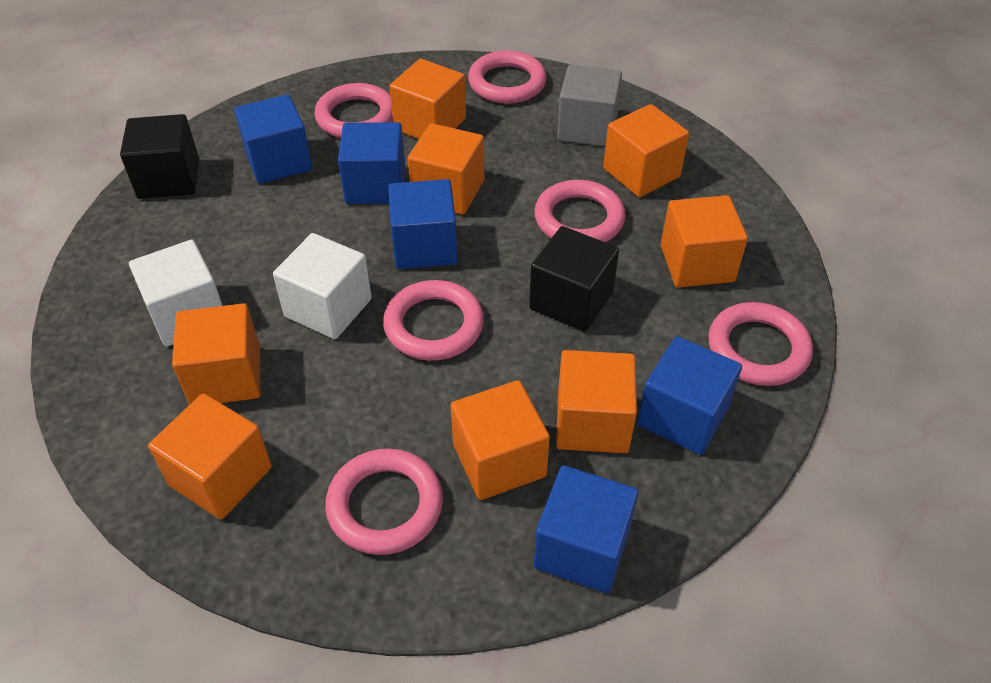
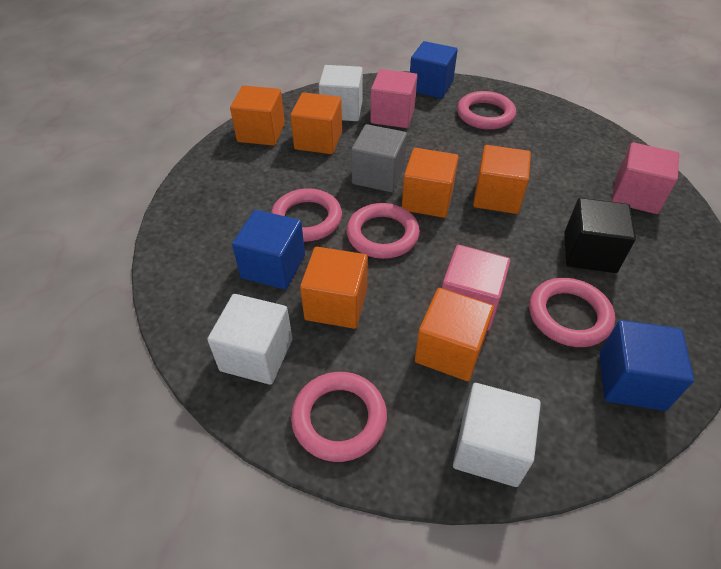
black cube: [120,114,199,199] [529,226,619,332] = 2 -> [564,198,636,273] = 1
blue cube: [234,94,312,184] [338,122,405,204] [388,179,458,269] [534,465,639,593] [637,336,742,455] = 5 -> [232,210,305,290] [410,41,458,99] [599,320,694,411] = 3
orange cube: [148,393,272,520] [172,303,260,405] [390,59,466,139] [407,123,484,215] [451,380,550,500] [556,350,637,453] [603,104,689,197] [661,195,748,288] = 8 -> [230,86,285,146] [290,92,342,154] [300,247,368,329] [402,148,459,218] [415,288,494,381] [473,145,531,214] = 6
pink cube: none = 0 -> [370,69,417,128] [442,245,510,331] [611,142,679,214] = 3
pink ring: [314,83,393,138] [325,448,443,555] [383,280,484,361] [468,50,547,104] [534,180,626,242] [708,302,813,386] = 6 -> [271,188,342,242] [291,372,387,462] [346,203,420,259] [457,91,516,130] [529,278,615,347] = 5
white cube: [129,240,223,347] [273,233,372,339] = 2 -> [207,294,292,385] [319,65,363,121] [453,383,541,487] = 3

